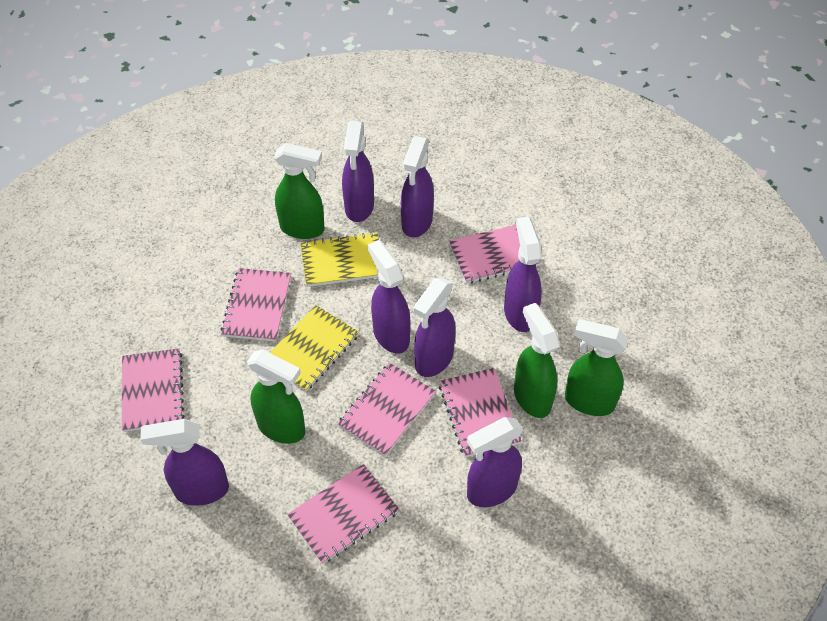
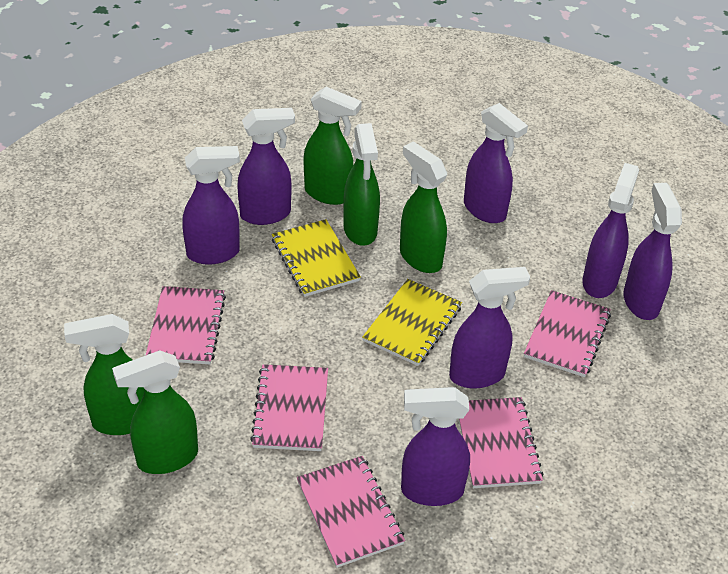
green spray bottle: [247,350,305,444] [274,143,325,239] [514,303,560,418] [565,319,629,416] = 4 -> [64,314,144,435] [112,351,198,474] [304,87,362,205] [343,123,380,246] [400,141,447,273] = 5
pink notebook: [122,348,184,432] [221,268,291,342] [287,464,399,564] [338,363,436,456] [439,368,522,457] [449,225,541,284] = 6 -> [145,286,226,364] [250,364,328,451] [297,456,405,568] [459,397,544,488] [524,290,611,377] = 5

